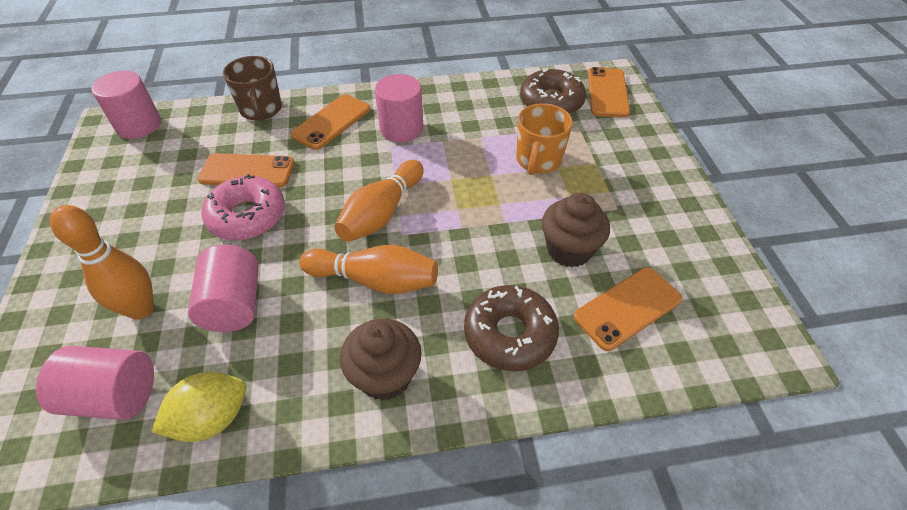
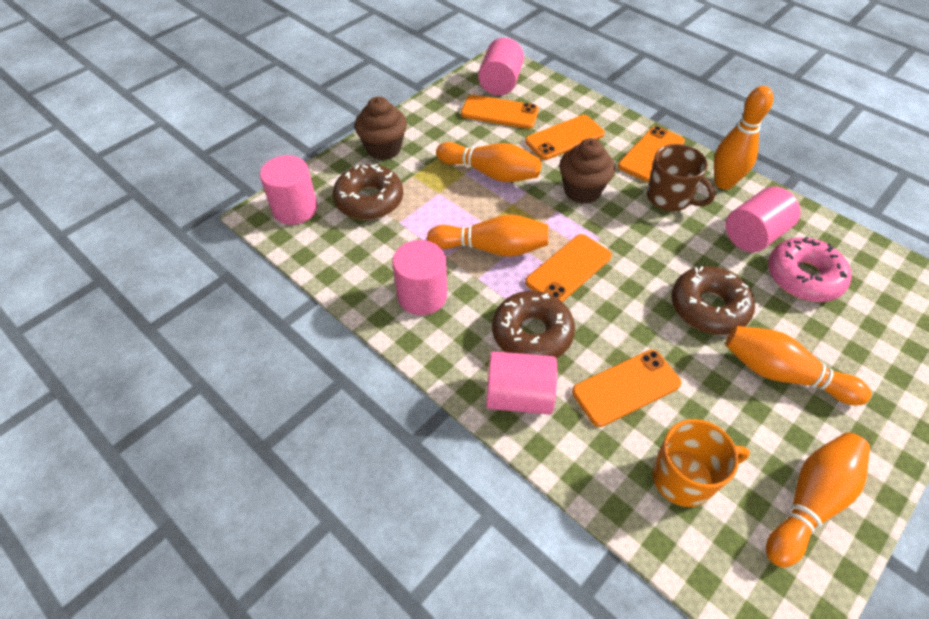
brown donut: [464,285,559,371] [520,68,586,114] = 2 -> [333,164,403,220] [492,291,575,358] [671,266,755,335] = 3
orange bowling pin: [50,205,154,320] [299,245,438,294] [334,160,424,242] = 3 -> [427,214,548,257] [436,142,541,182] [714,86,773,190] [725,326,871,405] [766,432,870,568] = 5
orange phone: [198,153,295,188] [291,94,370,150] [573,267,683,351] [588,67,630,118] = 4 -> [461,95,539,129] [525,115,605,160] [525,234,612,302] [572,349,682,427] [618,126,685,182] = 5
pink cylinder: [36,346,154,420] [92,71,161,139] [188,245,259,332] [375,74,423,143] = 4 -> [260,155,317,225] [392,240,447,315] [478,38,524,96] [486,351,557,415] [725,187,800,252] = 5
yellow lemon: [151,372,246,442] = 1 -> none = 0

